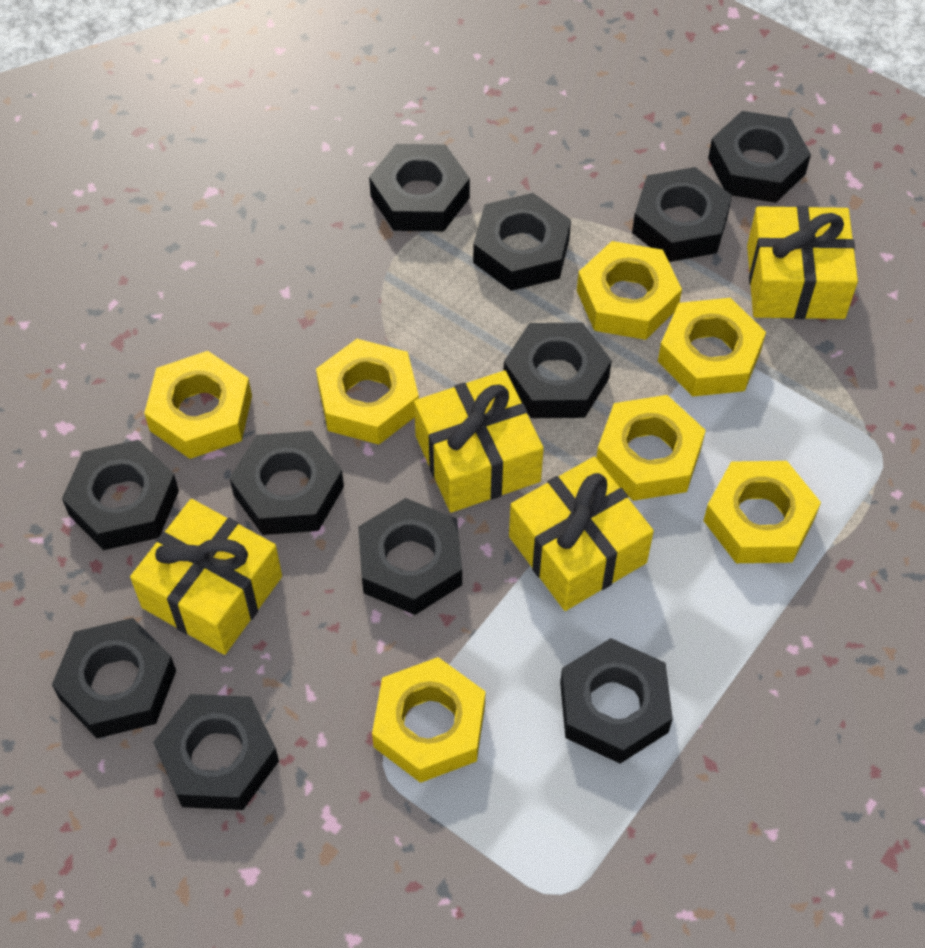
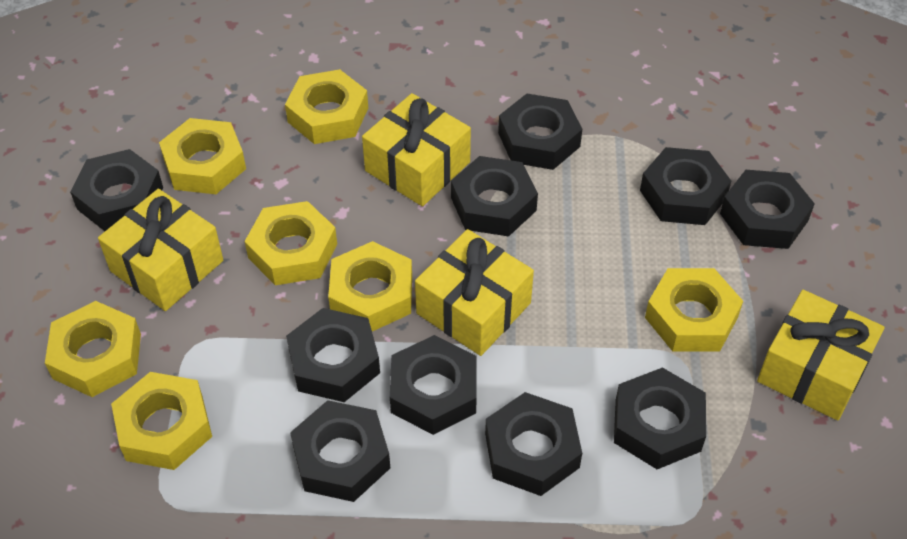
black nut: [52,618,176,738] [62,440,179,550] [153,694,279,810] [230,431,344,535] [358,498,462,615] [369,144,470,231] [473,193,571,291] [503,323,612,418] [560,638,673,764] [632,167,732,262] [708,111,811,203] = 11 -> [70,149,163,231] [286,308,380,402] [290,400,390,502] [390,335,477,435] [451,156,538,236] [485,392,582,496] [498,94,582,170] [614,367,706,469] [640,147,731,225] [720,170,815,249] = 10

